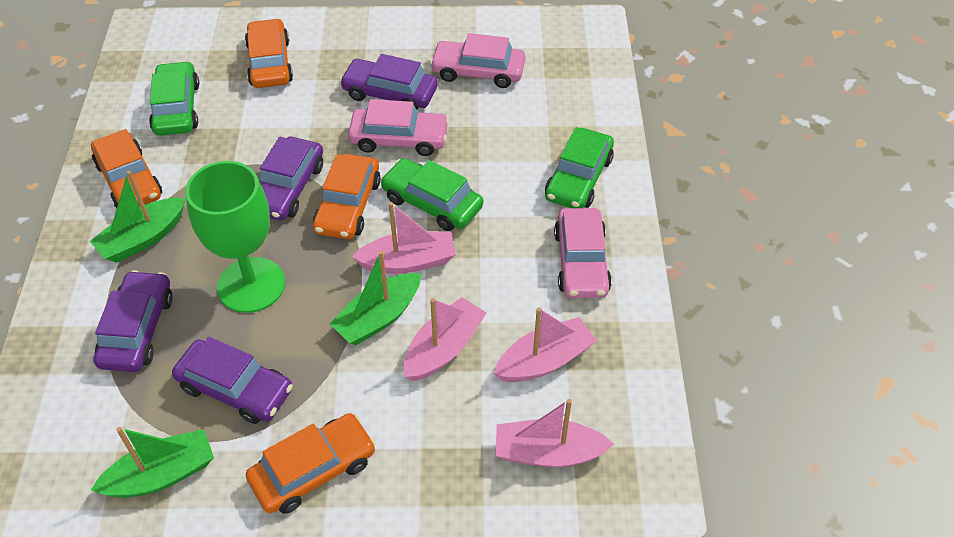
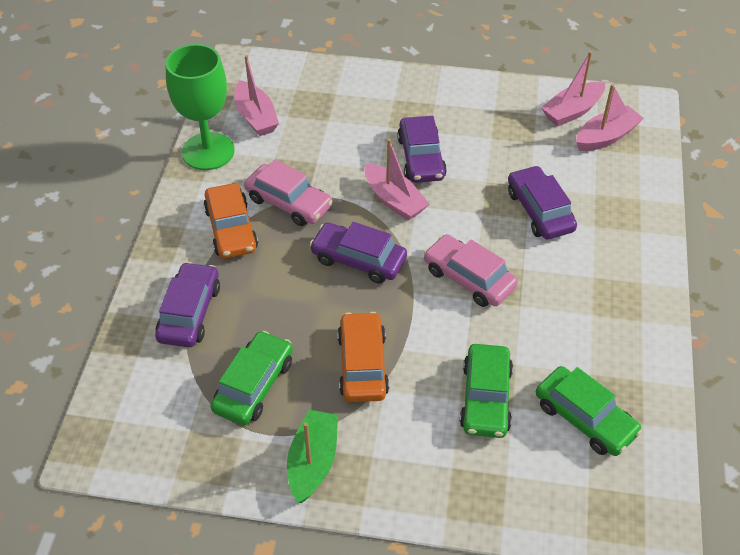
green boat: [90,171,185,263] [91,427,214,498] [329,251,421,345] = 3 -> [287,410,338,503] = 1
orange car: [91,129,162,208] [245,18,293,88] [246,413,376,514] [313,154,381,239] = 4 -> [203,183,258,258] [337,312,389,402] = 2
pink car: [348,99,449,156] [430,33,525,88] [554,208,612,298] = 3 -> [244,159,333,226] [424,234,518,307] = 2

